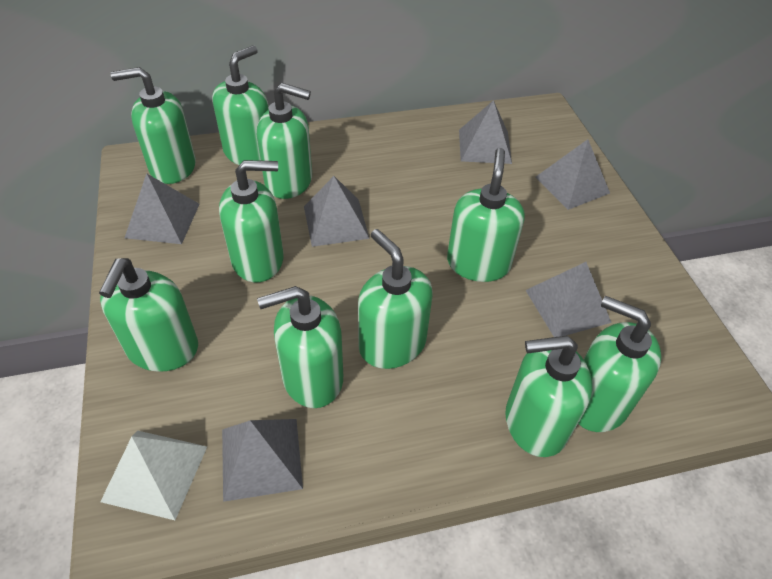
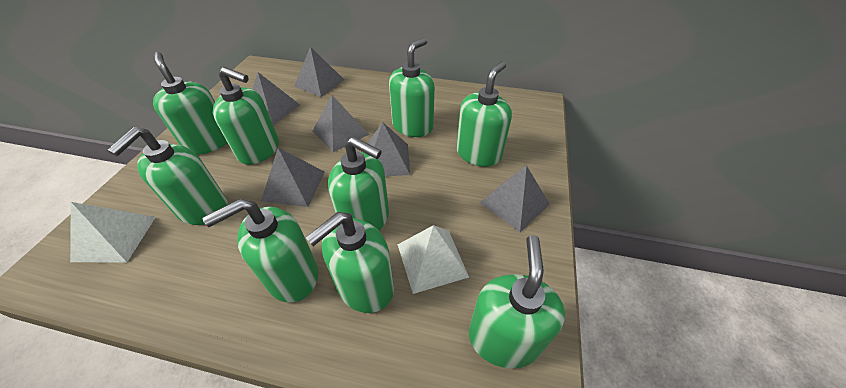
green soap dispenser: [99,258,198,372] [111,67,196,184] [212,45,269,165] [219,160,284,282] [257,83,312,199] [257,286,343,408] [358,229,433,369] [447,148,525,282] [505,336,593,457] [578,296,662,432] = 10 -> [107,127,228,225] [153,52,227,155] [203,199,318,303] [213,67,279,165] [305,212,394,313] [328,137,389,231] [389,38,435,137] [456,61,512,167] [469,235,565,369] = 9
white pyramid: [100,430,207,520] = 1 -> [70,202,156,262] [398,225,469,294] = 2

